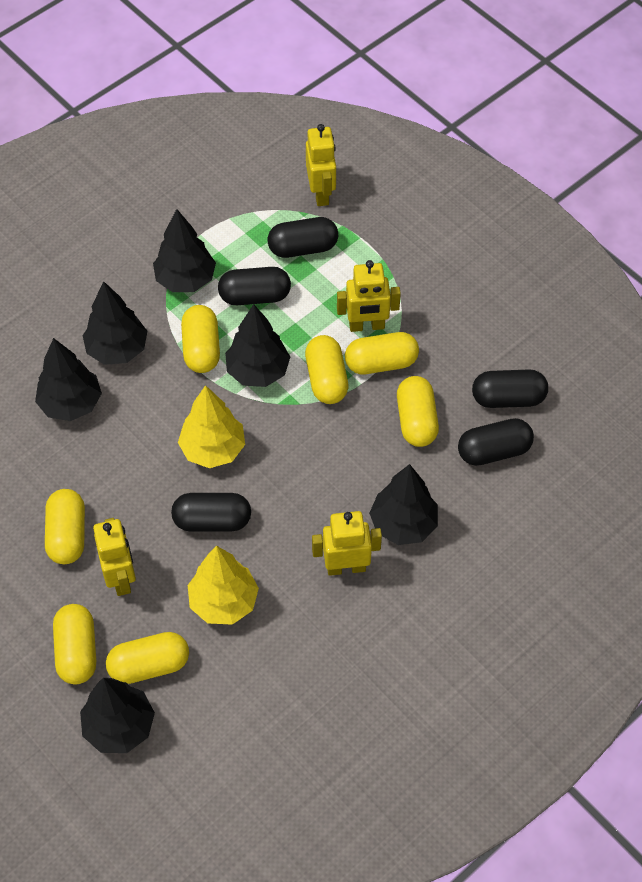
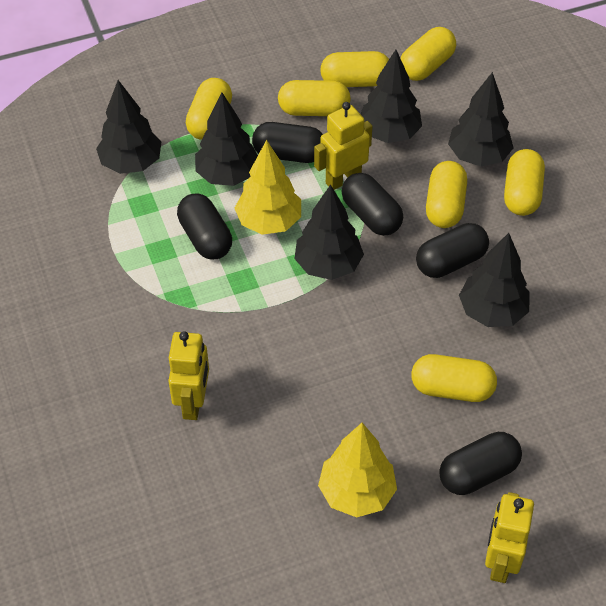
yellow robot: [93,518,136,596] [306,124,336,206] [312,511,382,576] [337,260,401,332] = 4 -> [168,331,209,420] [314,102,373,190] [485,492,534,583] = 3

